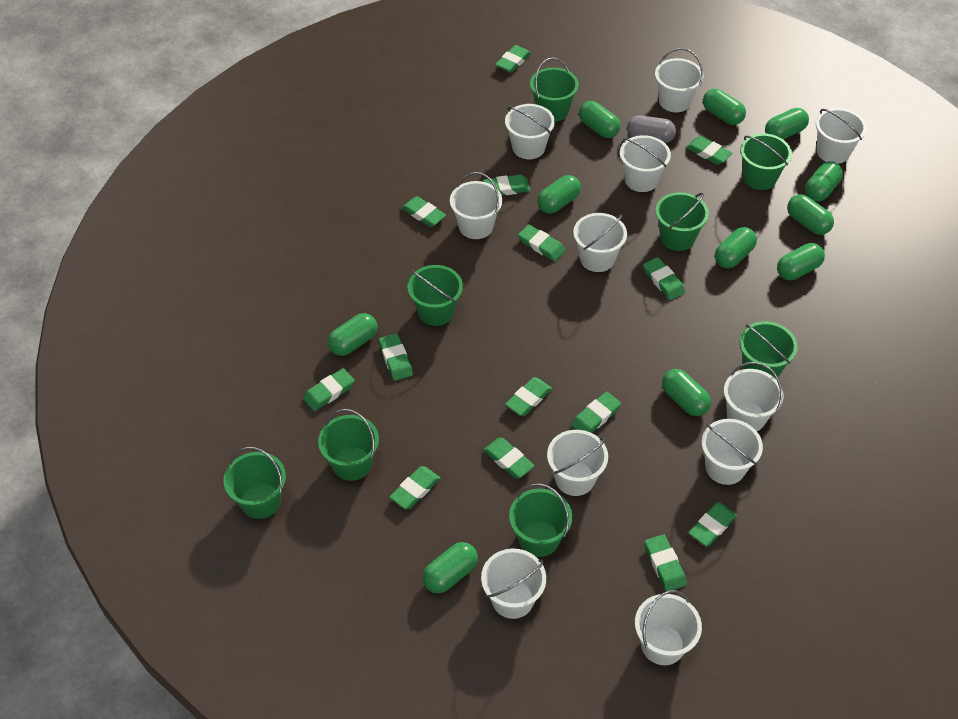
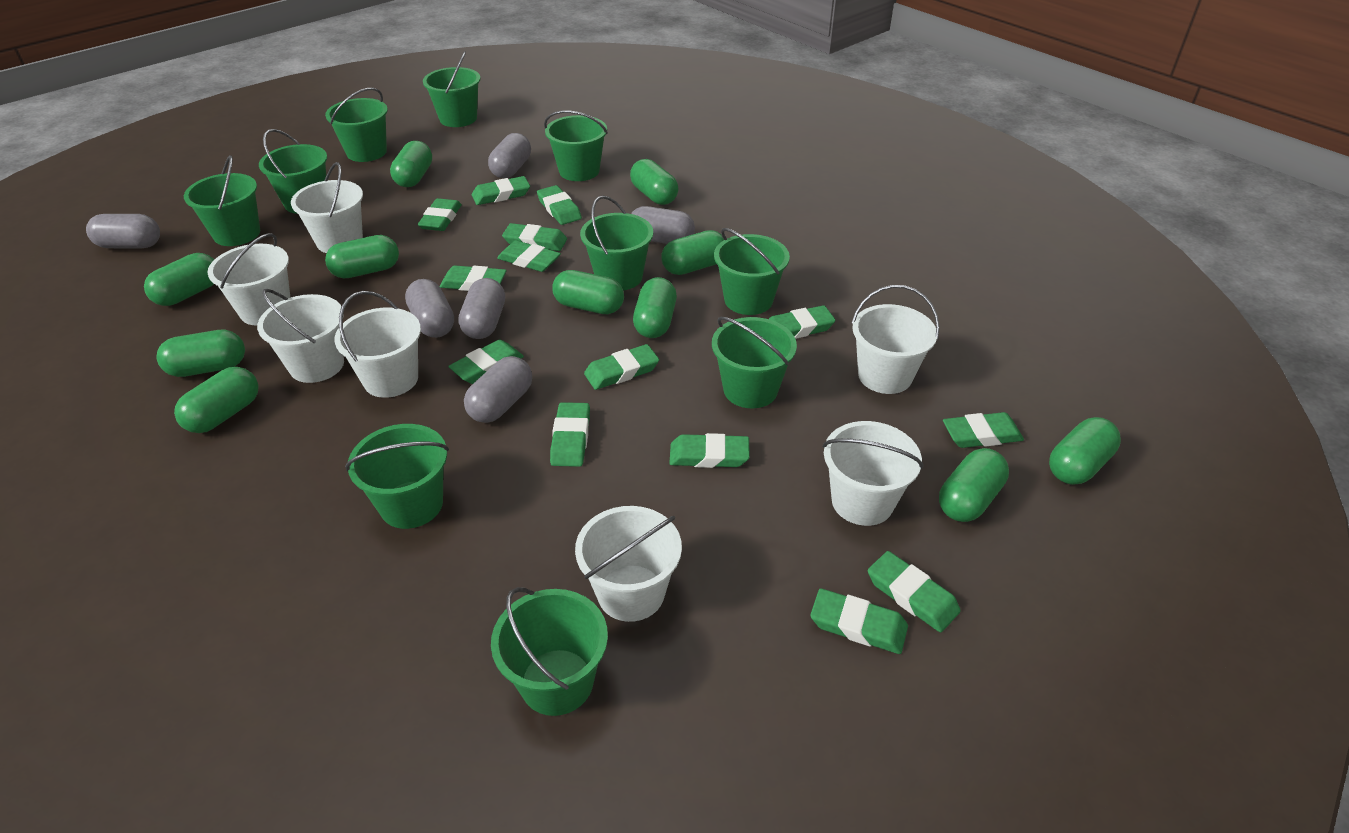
green bucket: [223,447,286,519] [318,409,379,481] [407,265,463,326] [509,483,572,557] [530,58,579,122] [656,192,709,251] [739,321,798,379] [740,133,792,190] = 8 -> [184,155,260,246] [259,129,327,214] [325,88,388,162] [345,424,449,529] [423,51,481,127] [491,587,608,716] [544,111,608,181] [580,196,653,290] [712,317,797,408] [714,228,790,315] = 10
grey capsule: [627,115,676,143] = 1 -> [86,214,160,248] [405,279,454,338] [458,278,505,339] [464,356,532,423] [488,133,531,178] [631,206,695,244] = 6
white bucket: [450,172,502,239] [481,549,546,619] [505,104,555,159] [547,430,608,496] [573,213,627,272] [620,135,671,192] [635,590,702,665] [655,48,704,112] [702,419,763,485] [724,362,783,431] [816,108,867,164] = 11 -> [208,233,291,326] [257,289,344,383] [291,162,363,253] [334,291,421,398] [575,506,682,622] [823,421,923,526] [852,285,940,394] = 7

